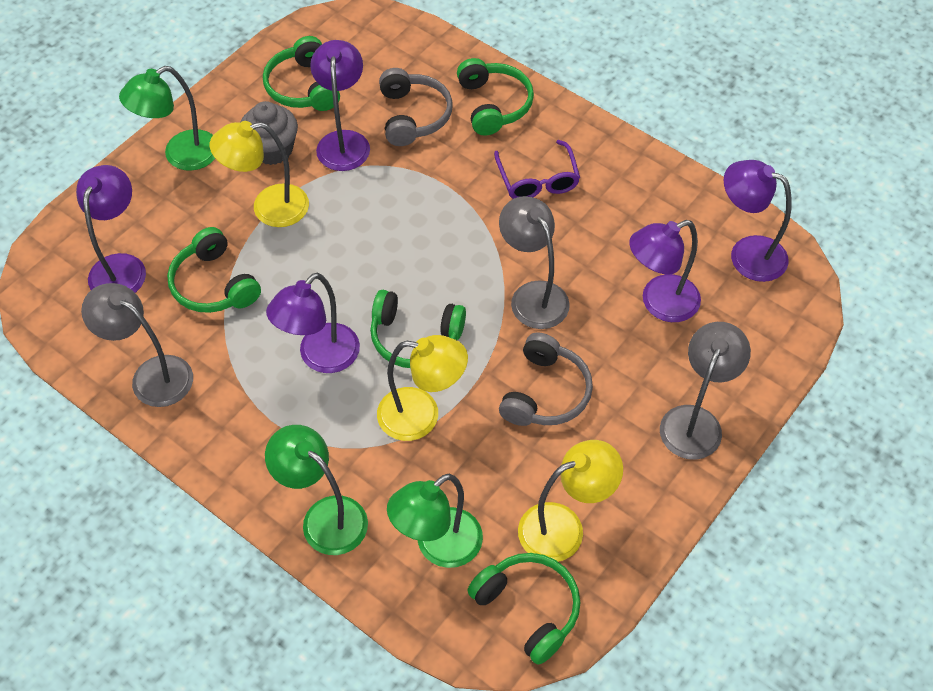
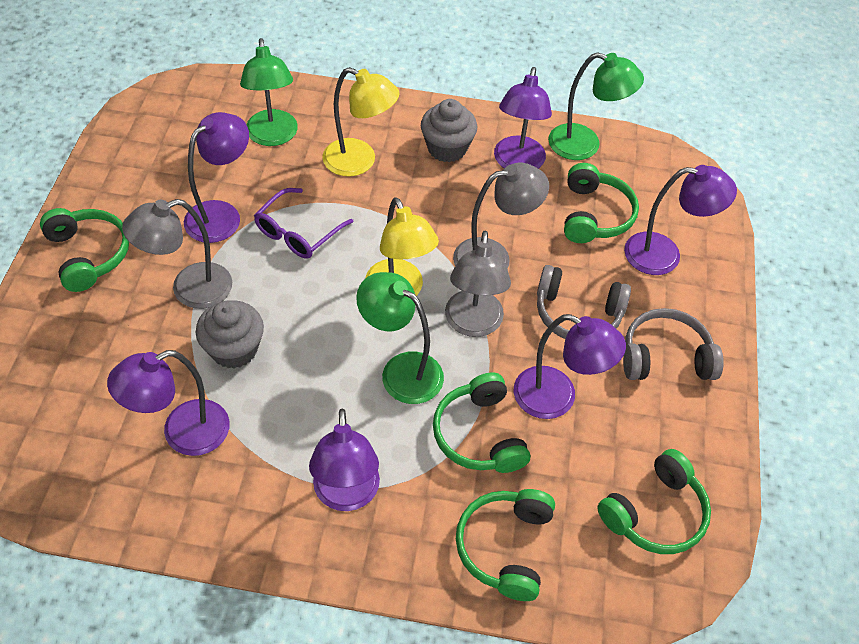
grey cupcake: [240,101,298,165] = 1 -> [196,300,264,369] [421,99,477,162] = 2
purple lamp: [76,165,146,293] [266,273,360,373] [310,40,370,171] [629,220,701,322] [724,160,792,282] = 5 -> [107,350,230,456] [184,112,249,243] [309,409,380,511] [494,67,552,169] [514,314,626,419] [624,165,737,275] = 6
yellow lamp: [210,121,309,227] [377,335,468,441] [518,440,623,562] = 3 -> [322,67,400,177] [365,197,439,296] = 2

